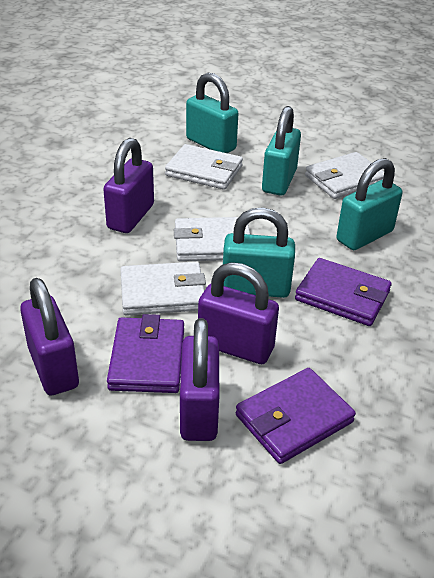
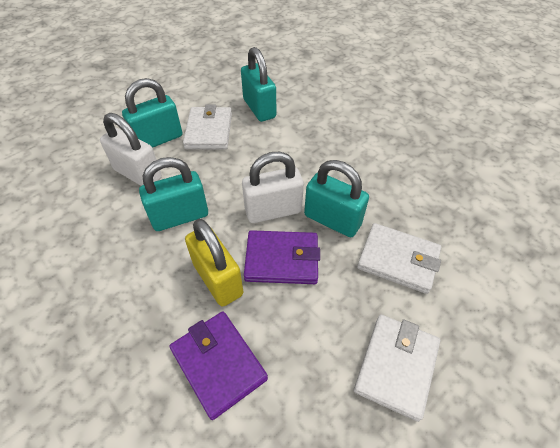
purple padlock: [20,278,79,396] [103,138,154,233] [180,318,219,441] [198,262,279,364] = 4 -> none = 0
purple wallet: [107,314,184,393] [236,368,356,464] [295,258,392,326] = 3 -> [169,311,268,420] [244,230,320,284] = 2
white padlock: none = 0 -> [100,113,162,186] [242,152,304,223] = 2
white wallet: [121,262,206,316] [165,144,243,190] [174,217,250,262] [305,152,384,199] = 4 -> [183,104,232,150] [354,315,440,422] [357,223,441,294] = 3
yellow padlock: none = 0 -> [185,219,244,307] = 1

